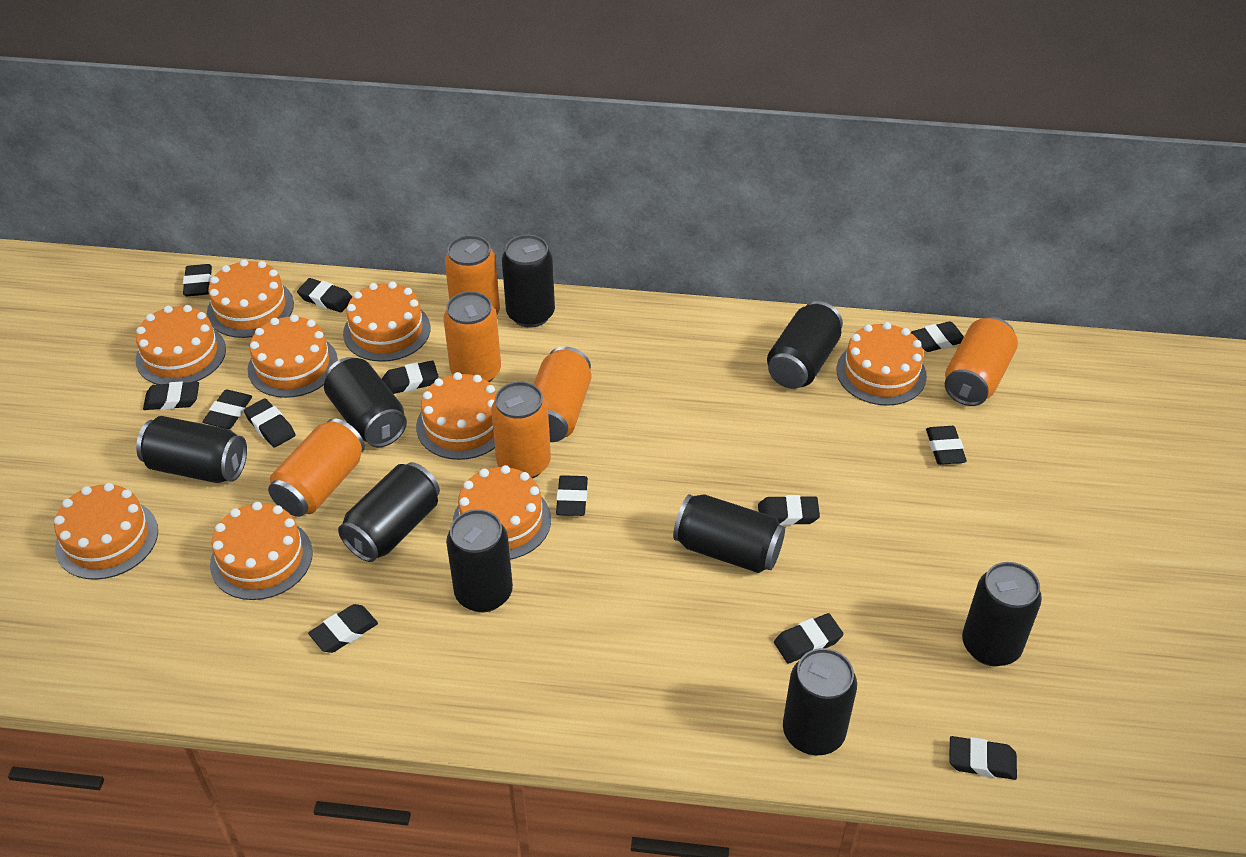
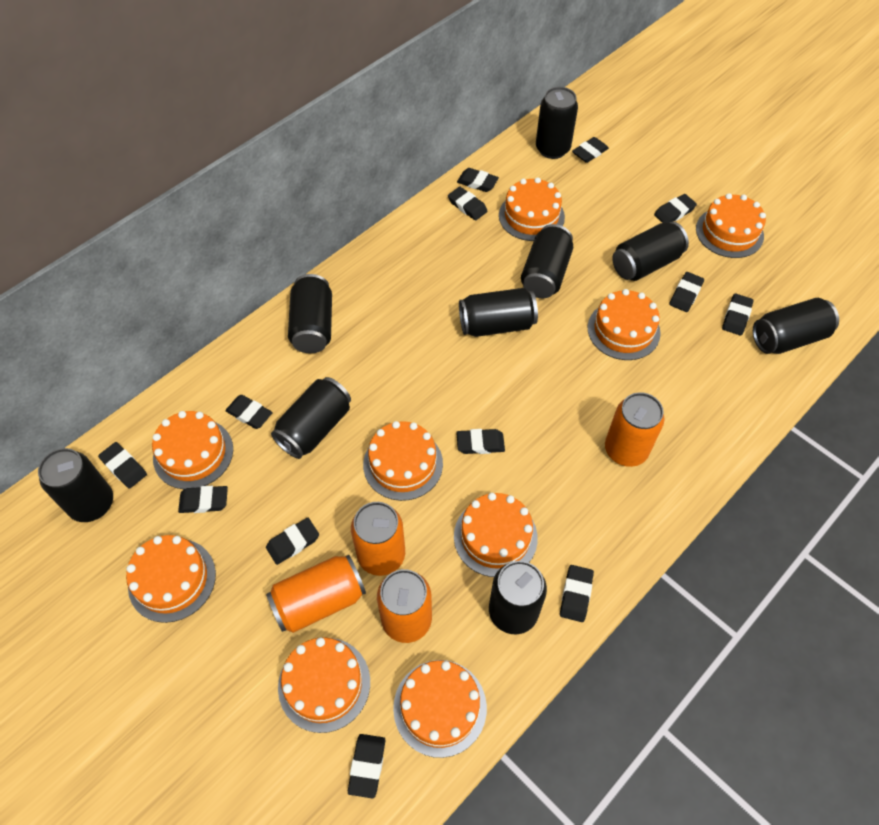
orange can: [268,418,365,517] [444,291,501,382] [445,235,500,315] [491,381,551,478] [533,346,592,442] [945,317,1018,406] = 6 -> [266,555,366,633] [351,502,405,576] [377,569,432,643] [605,392,665,467] = 4

